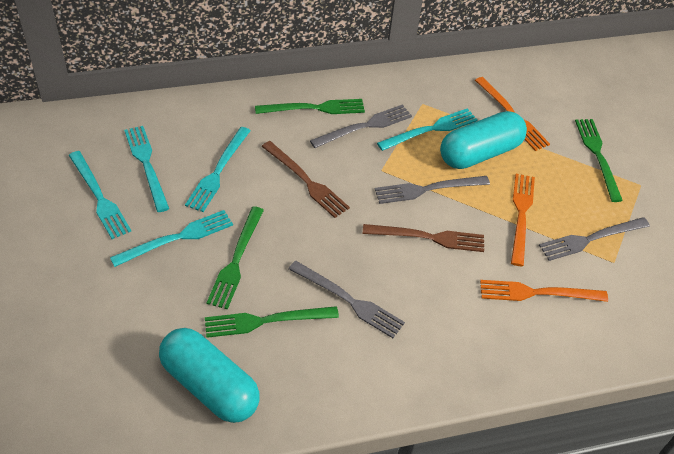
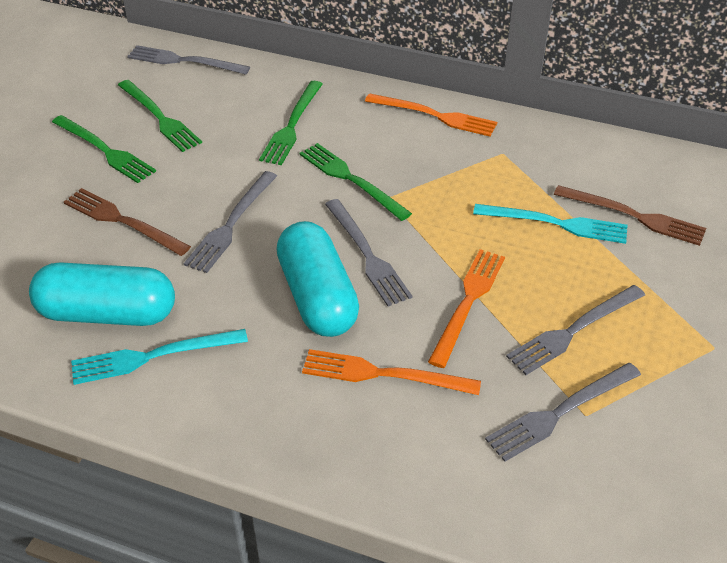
grey fork: [289,261,405,338] [310,104,412,148] [375,176,490,204] [539,217,650,261] = 4 -> [127,45,250,75] [184,171,277,273] [325,199,413,306] [485,363,641,462] [506,285,645,375] = 5
turquoise fork: [68,151,131,239] [110,210,233,267] [124,126,169,212] [185,127,251,212] [377,108,477,151] = 5 -> [71,329,248,385] [473,204,628,244] = 2

